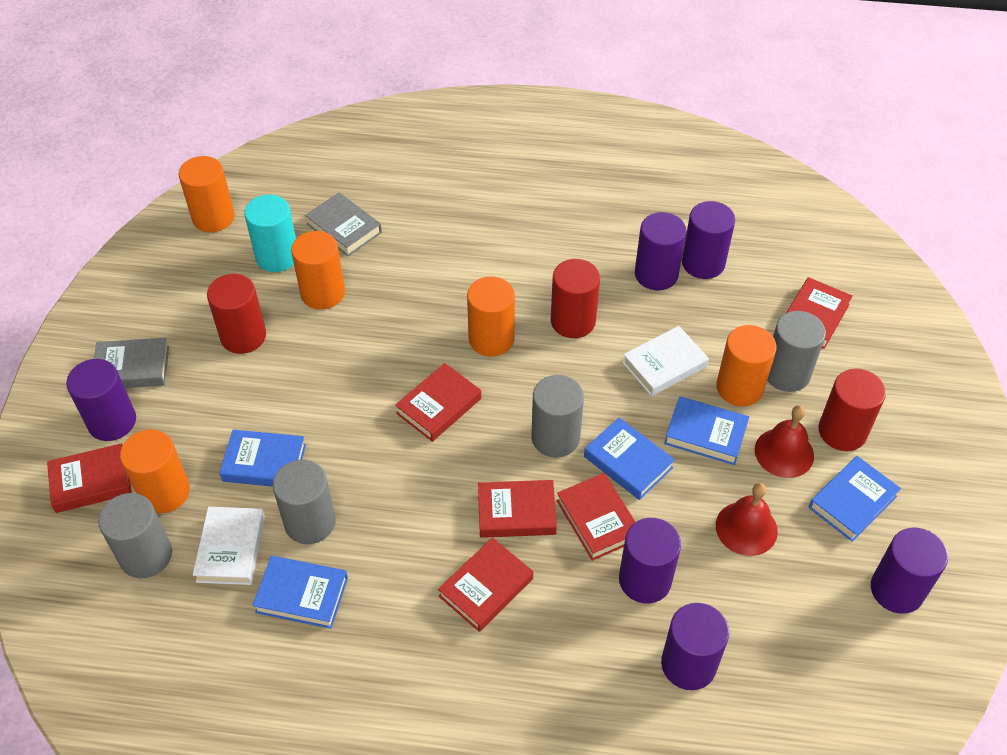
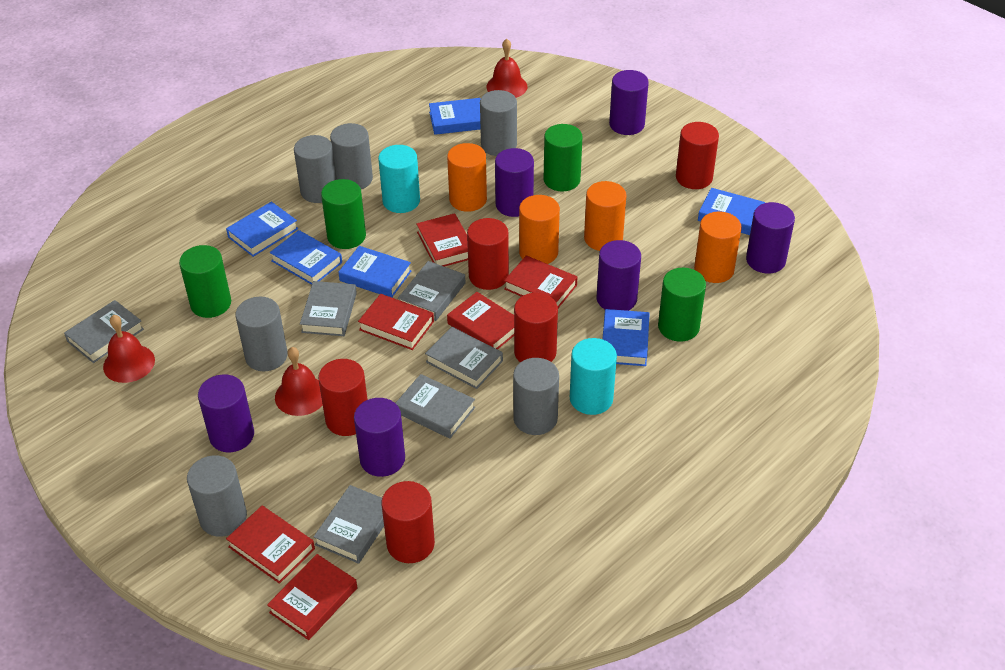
blue book: [219,429,306,487] [252,556,348,629] [584,417,675,500] [664,396,749,465] [809,456,901,542] = 5 -> [226,202,298,257] [270,230,342,285] [338,246,411,297] [429,98,481,135] [602,309,650,366] [698,188,766,235] = 6
green cylinder: none = 0 -> [179,245,231,318] [321,179,366,249] [544,124,582,191] [658,268,706,342] = 4
grey book: [94,338,169,388] [305,193,382,256] = 2 -> [64,300,144,363] [300,281,357,336] [314,485,384,564] [396,374,475,439] [398,261,466,321] [425,327,503,389] = 6
grey cylinder: [98,493,172,578] [273,460,336,544] [531,375,584,457] [767,311,826,392] = 4 -> [187,455,247,537] [235,297,288,371] [294,135,337,203] [330,123,373,189] [480,90,517,156] [513,358,559,435] = 6
orange cylinder: [120,429,190,513] [178,156,235,232] [291,231,345,310] [467,276,515,357] [716,325,777,406] = 5 -> [447,143,487,212] [519,195,560,264] [584,181,627,251] [694,212,742,283] = 4
red bell: [716,483,778,556] [755,405,814,478] = 2 -> [103,315,155,383] [275,347,323,416] [487,39,528,98] = 3
red cylinder: [207,274,266,354] [551,259,600,338] [818,369,886,451] = 3 -> [318,359,368,436] [381,481,435,563] [467,218,509,290] [514,293,558,362] [676,122,719,189] = 5
turquoise cylinder: [244,195,296,272] = 1 -> [378,145,420,213] [570,338,617,415] = 2
white book: [193,507,265,585] [622,326,709,396] = 2 -> none = 0

